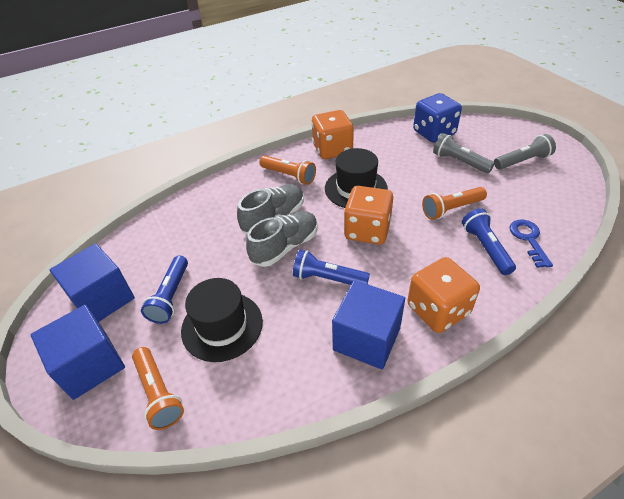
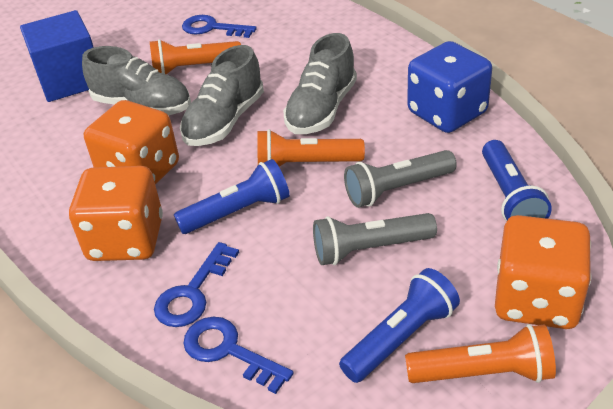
black hat: [181,278,263,362] [325,148,388,208] = 2 -> none = 0
blue cube: [30,304,125,400] [49,243,135,322] [332,280,405,370] = 3 -> [20,10,94,102] = 1
blue key: [510,220,553,268] = 1 -> [154,242,239,327] [182,15,257,38] [183,317,294,394] = 3
grey shoe: [237,184,304,234] [246,211,318,267] = 2 -> [82,46,191,115] [180,45,264,146] [283,33,357,134] = 3

